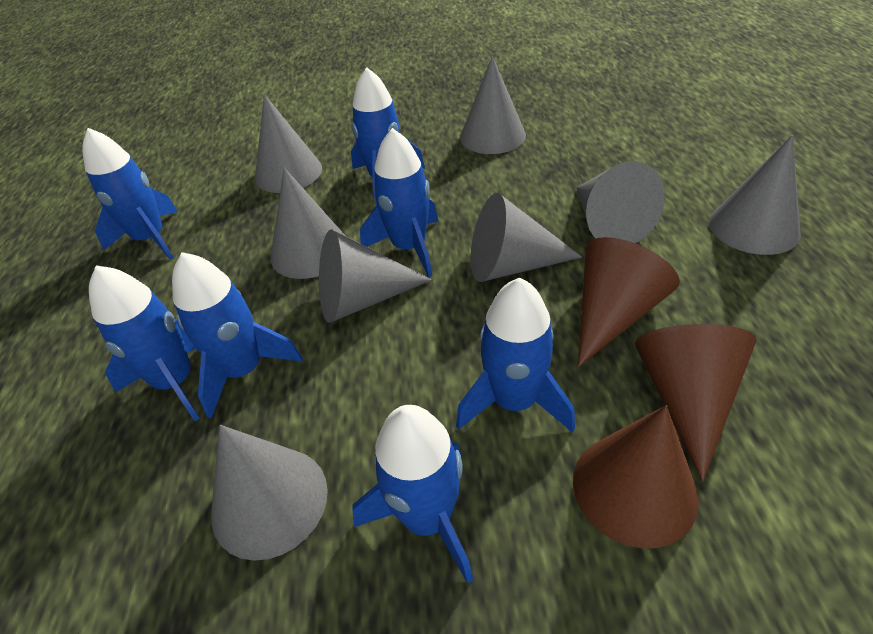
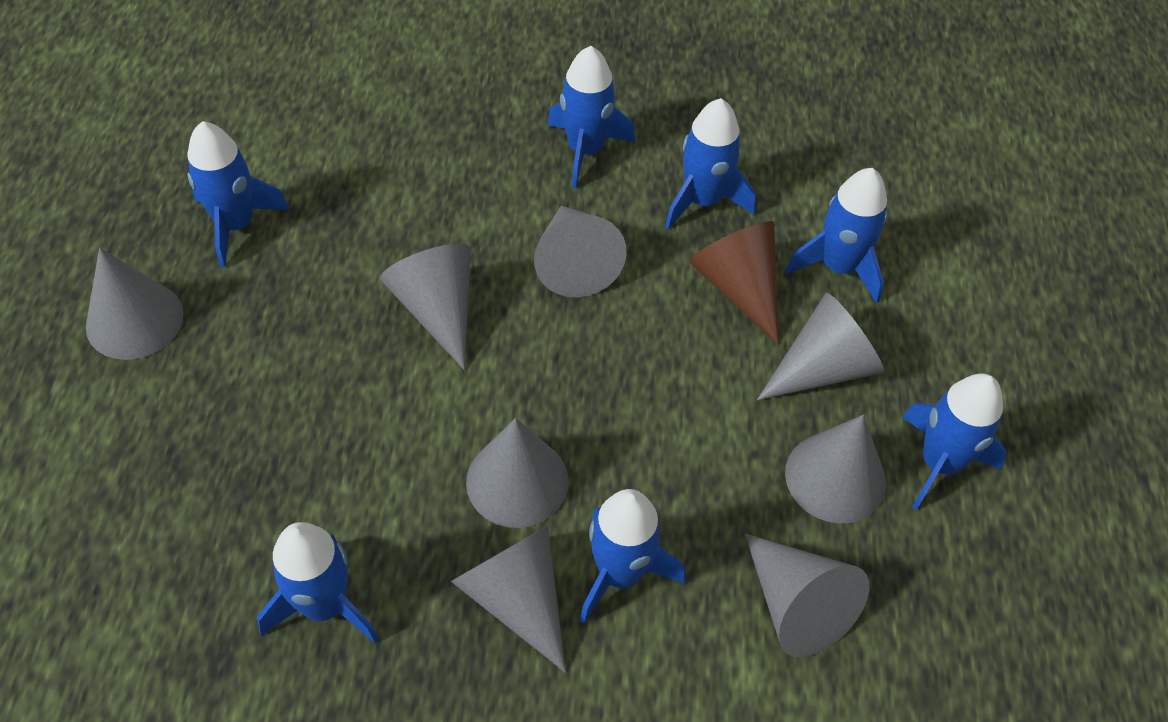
brown cone: [573,405,699,549] [578,237,680,367] [635,324,757,482] = 3 -> [689,221,779,345] = 1

